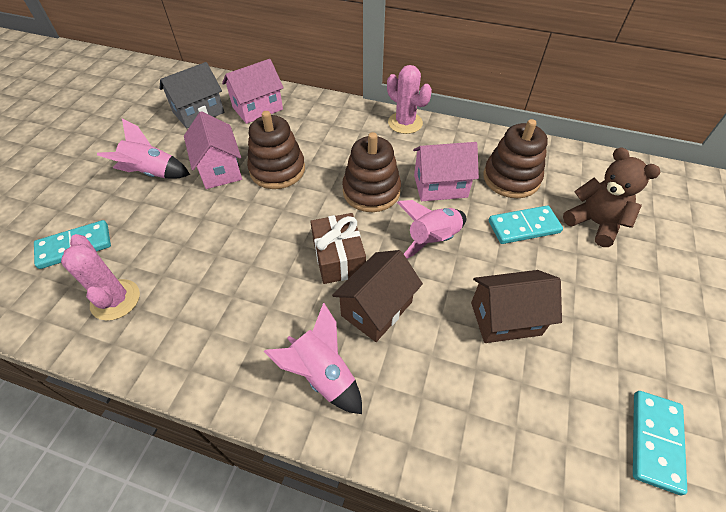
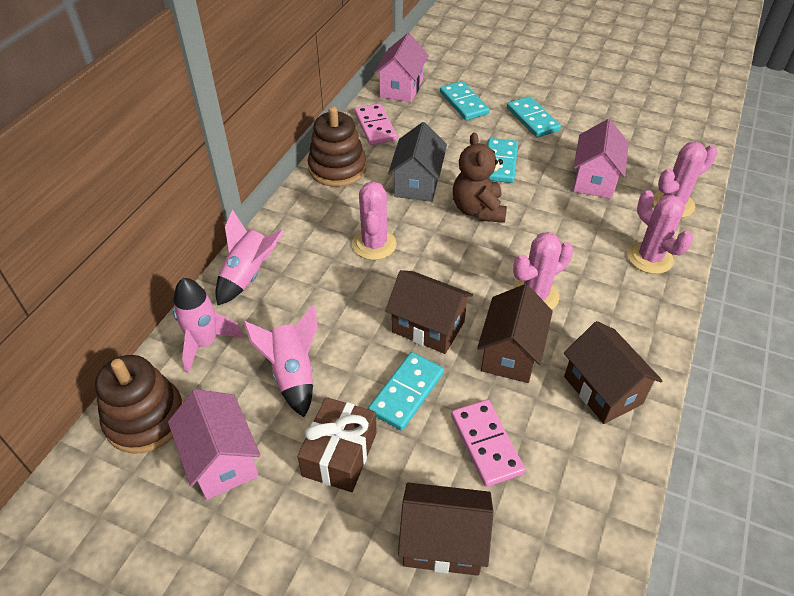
brown house: [332,250,423,342] [471,270,562,343] = 2 -> [386,270,473,354] [398,482,494,576] [477,284,553,383] [564,321,663,424] = 4
brown stacking toy: [247,111,305,189] [342,132,401,212] [483,119,548,198] = 3 -> [95,355,183,454] [308,106,366,187] = 2
pink cactus: [61,234,140,321] [387,65,432,134] = 2 -> [352,181,397,260] [513,232,573,310] [628,190,693,274] [653,142,717,218] = 4
pink domino: none = 0 -> [354,103,397,145] [451,400,525,487] = 2
turquoise domino: [34,220,111,269] [489,205,563,244] [633,391,687,495] = 3 -> [368,352,444,431] [440,81,490,120] [487,138,518,183] [507,96,561,138] = 4

